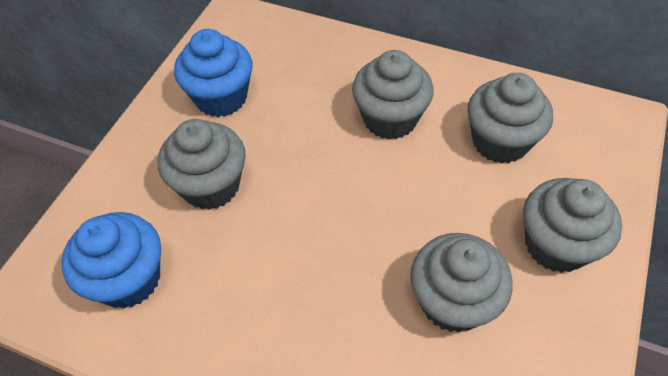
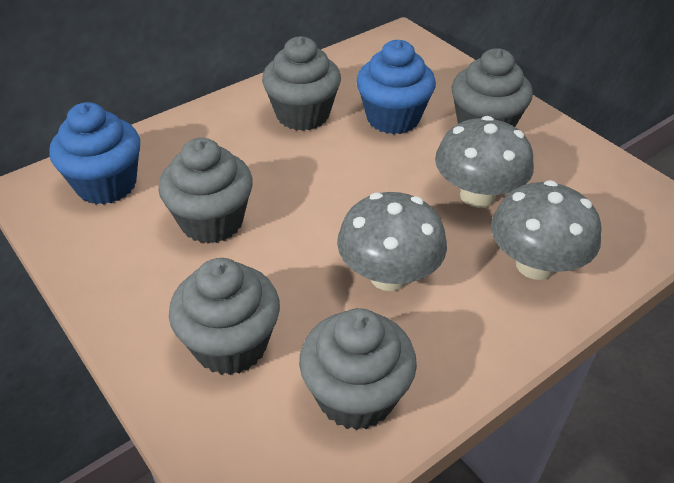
grey mushroom: none = 0 -> [337,192,447,291] [435,116,534,208] [491,180,602,280] = 3

